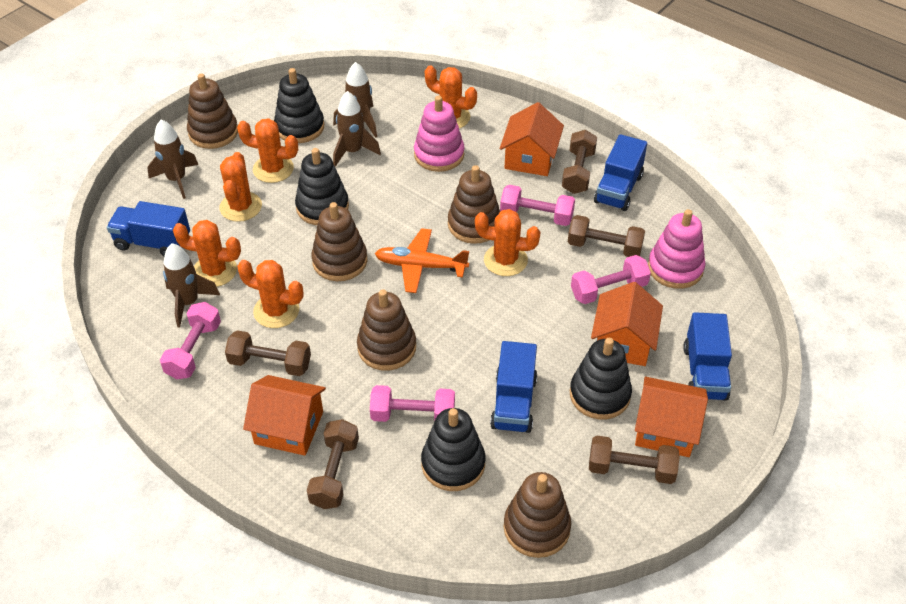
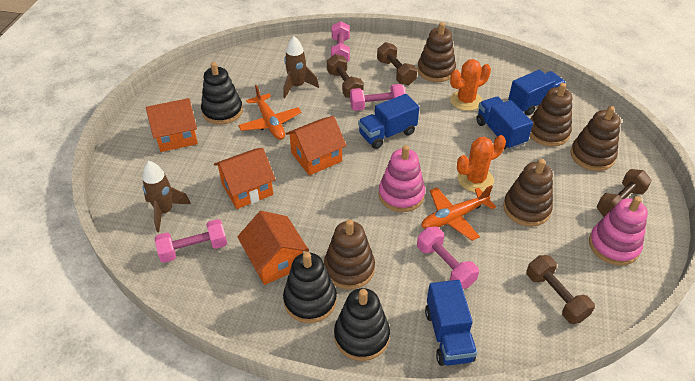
black stacking toy: [274,68,324,143] [295,148,349,225] [421,408,485,491] [570,338,632,419] = 4 -> [201,62,243,125] [283,252,337,323] [334,288,390,361] = 3
brown dumbbell: [225,330,311,376] [307,419,359,509] [562,130,597,194] [568,215,645,257] [589,435,679,484] = 5 -> [327,54,364,98] [377,42,417,85] [526,255,595,324] [597,169,652,217] = 4
brown rocket: [147,119,198,199] [163,243,220,327] [333,62,377,138] [333,91,381,167] = 4 -> [142,161,191,232] [283,36,319,98] = 2
orange cactus: [173,220,241,287] [220,152,262,222] [237,118,298,183] [237,260,304,328] [425,65,477,128] [475,209,540,276] = 6 -> [450,59,491,111] [457,135,506,192] = 2
orange plane: [375,228,469,293] = 1 -> [238,85,301,140] [421,185,496,241] = 2

